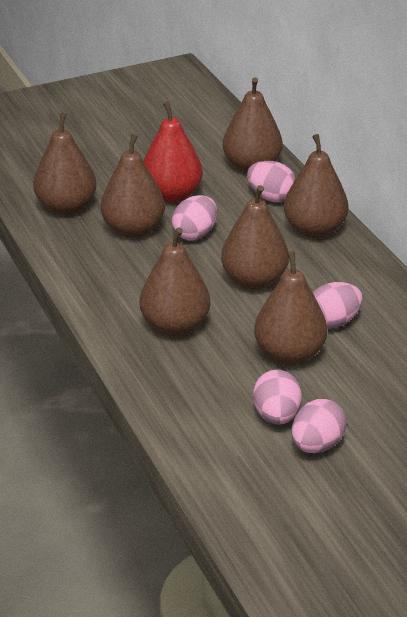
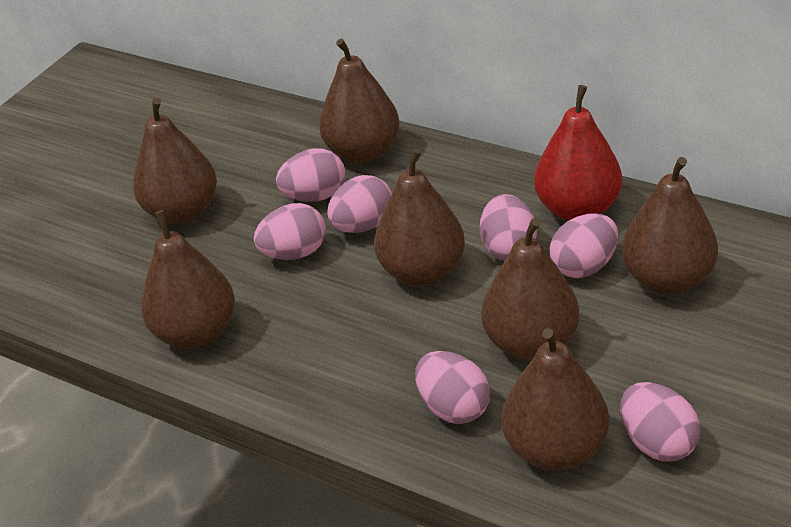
pink egg: [172,195,217,241] [247,161,296,202] [253,369,302,425] [292,399,346,453] [312,282,362,329] = 5 -> [254,203,326,260] [276,148,346,202] [327,175,392,233] [415,351,490,424] [480,194,537,261] [550,213,618,278] [620,382,700,462] = 7

